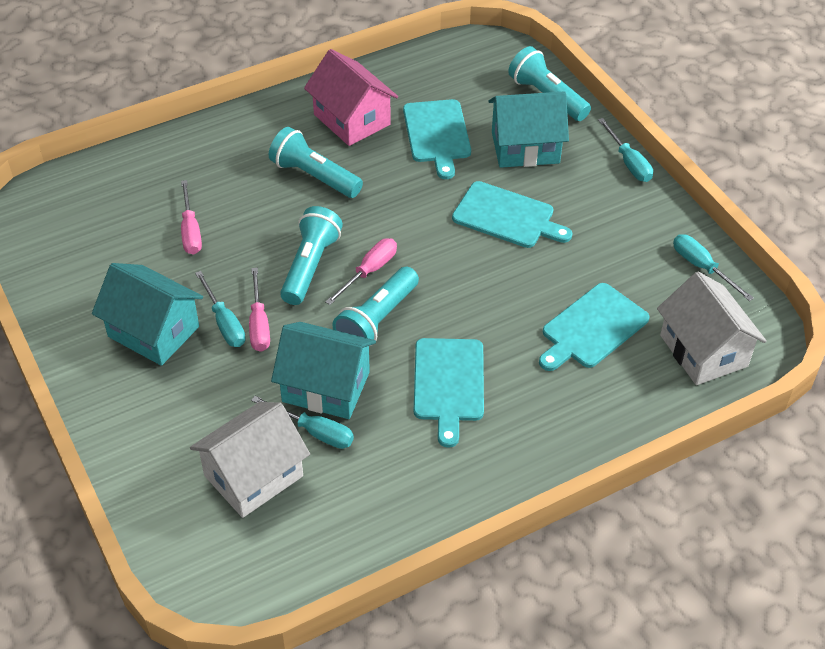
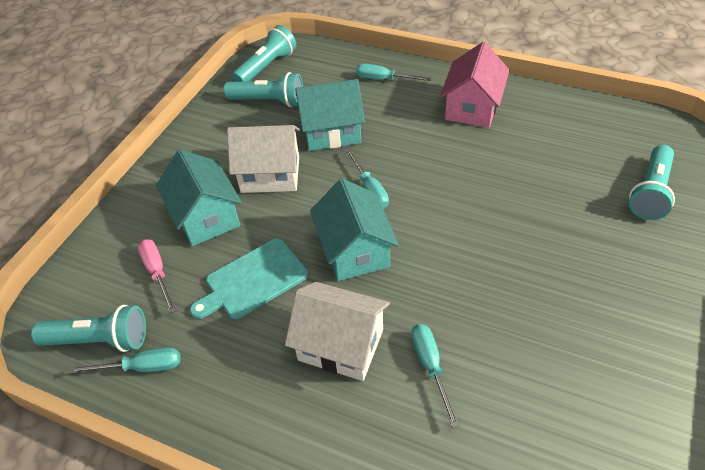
pink screwdriver: [181,180,202,255] [249,268,270,352] [325,238,397,305] = 3 -> [137,239,176,314] = 1
turquoise cutting board: [403,99,471,179] [414,338,484,448] [452,181,573,248] [539,283,650,371] = 4 -> [190,238,308,319] = 1

